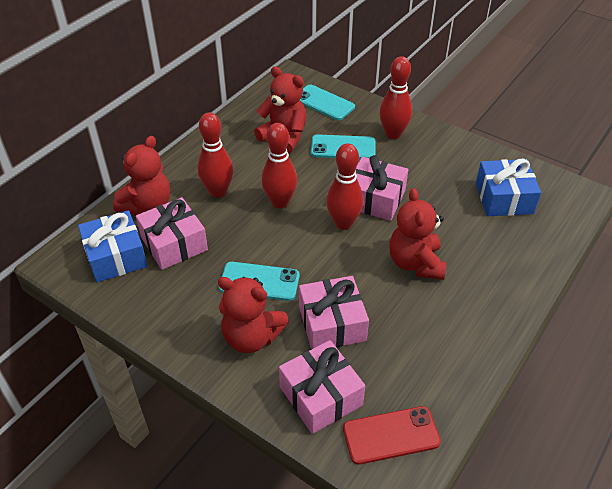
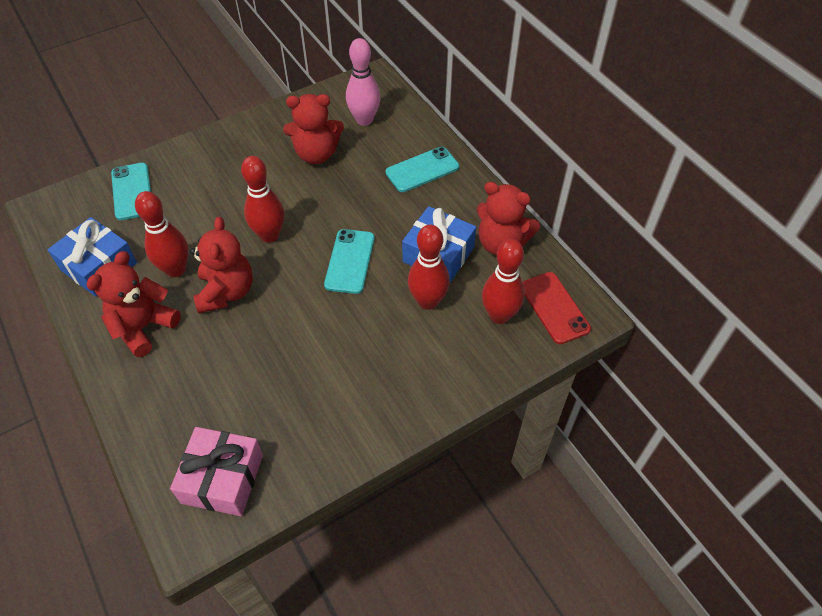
pink bowling pin: none = 0 -> [346,38,380,126] = 1
pink gift: [136,197,208,270] [279,340,365,434] [299,276,369,349] [355,155,408,221] = 4 -> [170,427,263,516] = 1

